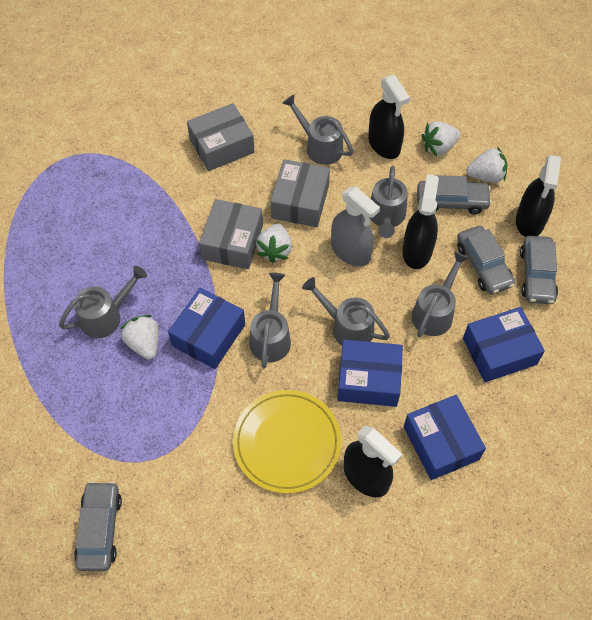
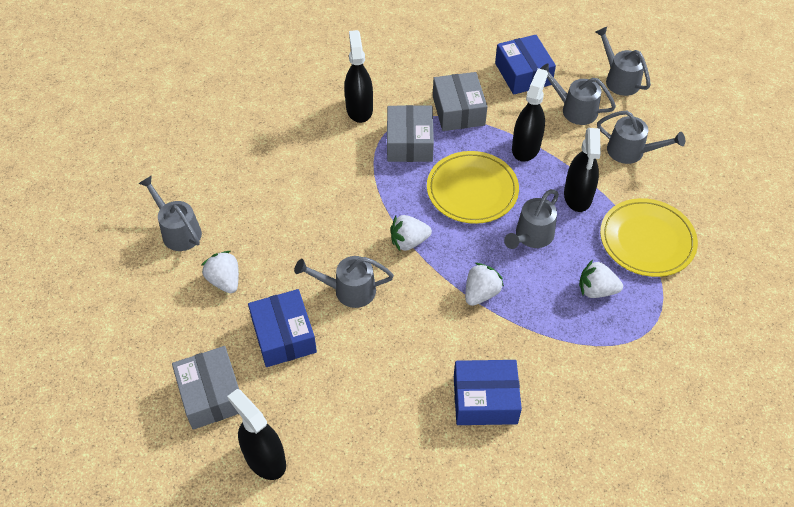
blue box: [168,288,245,369] [337,339,403,407] [404,395,486,480] [463,307,545,382] = 4 -> [248,289,317,367] [454,360,522,425] [495,35,556,95] = 3
grey car: [74,481,122,571] [417,175,492,214] [457,226,515,294] [520,236,558,304] = 4 -> none = 0
grey spray bottle: [331,187,380,266] = 1 -> none = 0
yellow plate: [233,390,342,494] = 1 -> [427,151,519,224] [600,198,698,277] = 2

